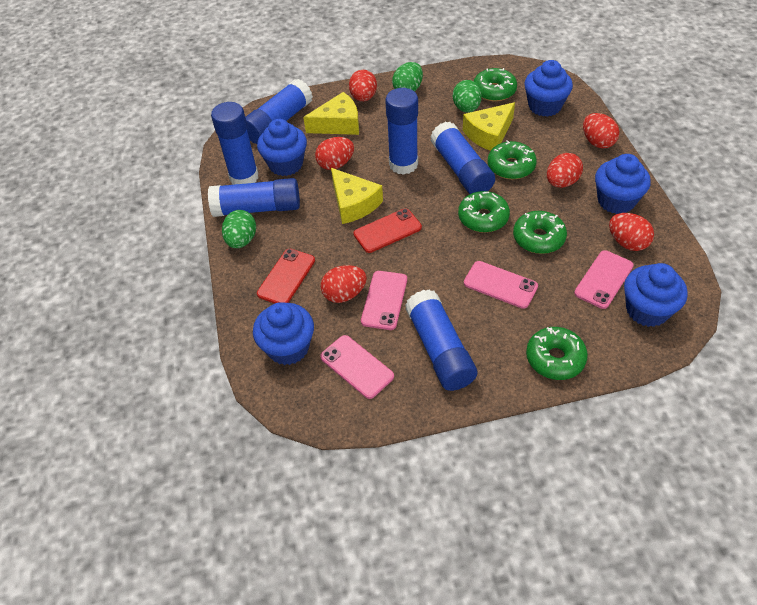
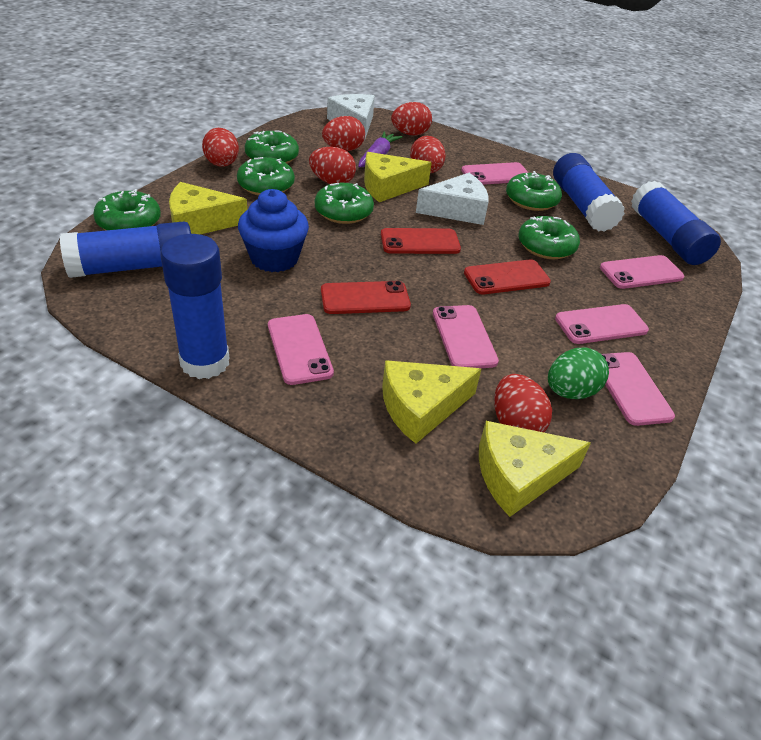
blue cupcake: [253,302,314,365] [257,119,307,176] [524,60,573,117] [595,154,651,214] [624,263,688,327] = 5 -> [238,189,309,272] = 1
blue glue stick: [208,178,300,217] [211,102,259,185] [245,79,313,144] [385,88,418,175] [405,289,477,391] [430,122,495,194] = 6 -> [60,222,191,278] [160,234,230,379] [553,153,625,232] [631,181,721,265] = 4
green donut: [458,191,510,233] [474,68,517,102] [488,140,537,179] [513,211,567,254] [526,327,588,380] = 5 -> [93,189,161,230] [237,157,295,195] [245,130,299,164] [315,183,374,224] [506,171,562,211] [518,216,580,259] = 6
green egg: [222,210,256,248] [392,62,423,92] [453,80,482,113] = 3 -> [548,348,609,399] = 1
pink phone: [320,335,394,399] [361,271,407,330] [464,261,538,309] [574,250,633,309] = 4 -> [268,314,334,385] [433,305,499,368] [461,162,529,185] [555,304,649,344] [600,255,684,289] [601,352,675,426] = 6
purple carrot: none = 0 -> [358,131,402,167] = 1
red phone: [257,249,315,304] [353,208,422,253] = 2 -> [321,281,411,314] [381,228,461,254] [464,260,551,294] = 3
white cheese: none = 0 -> [327,94,375,140] [416,173,489,225] = 2
yellow cheese: [303,92,359,135] [331,168,383,224] [463,102,515,151] = 3 -> [169,182,247,234] [364,152,432,202] [382,360,481,444] [479,421,591,517] = 4

